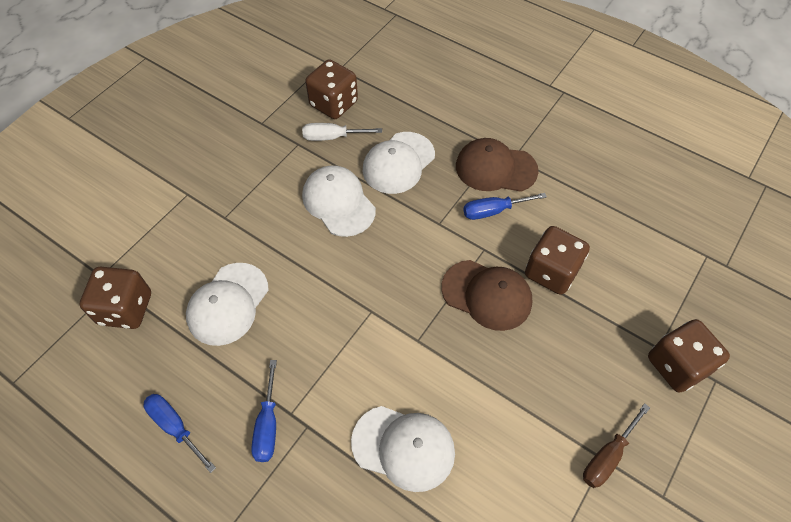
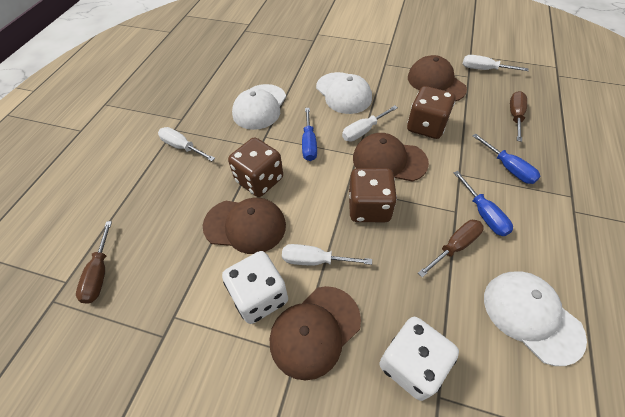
brown cap: [441,260,532,331] [456,138,539,192] = 2 -> [203,198,286,254] [270,286,361,380] [353,133,429,182] [408,55,467,102] = 4
brown dice: [79,266,151,329] [305,59,358,119] [525,226,590,295] [648,319,730,393] = 4 -> [228,137,283,197] [349,168,397,222] [407,86,455,139] = 3
brown screwdriver: [583,403,650,488] = 1 -> [76,221,112,304] [418,220,484,277] [510,91,527,142] = 3
white cap: [186,263,269,346] [302,166,376,237] [351,406,455,492] [363,132,435,194] = 4 -> [232,84,286,130] [316,72,372,114] [484,272,587,366] = 3
white dice: none = 0 -> [222,251,288,324] [379,317,459,401] = 2
white screwdriver: [302,123,382,141] = 1 -> [158,127,215,161] [282,244,372,266] [342,106,398,141] [463,55,529,71] = 4

